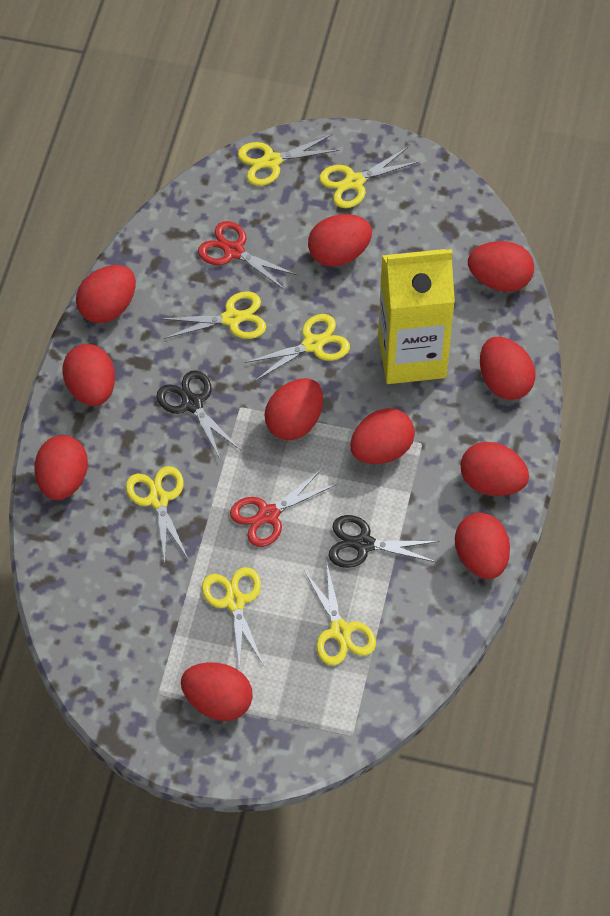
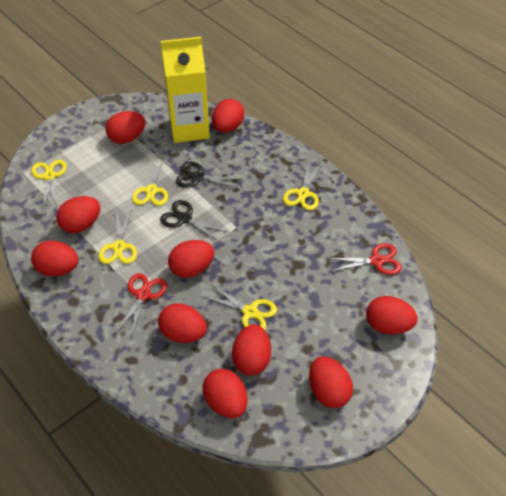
red egg: [35,435,88,500] [62,344,115,406] [76,265,136,323] [181,662,253,721] [264,378,323,440] [308,214,372,267] [350,408,415,464] [455,513,510,579] [461,442,529,496] [468,241,534,292] [480,337,535,400] = 11 -> [31,240,79,276] [56,196,100,233] [105,111,145,144] [158,303,207,343] [168,240,214,278] [203,369,248,418] [212,99,244,133] [232,324,271,376] [309,357,353,408] [366,296,418,334] = 10
yellow scissors: [126,466,188,563] [160,291,266,339] [202,567,264,671] [238,134,340,186] [244,314,350,381] [304,565,376,666] [319,147,419,208] = 7 -> [31,160,67,208] [98,209,137,264] [132,158,168,206] [203,284,277,330] [283,162,322,210] = 5

